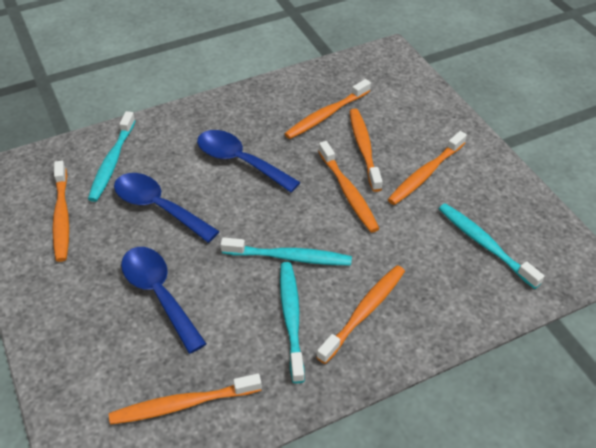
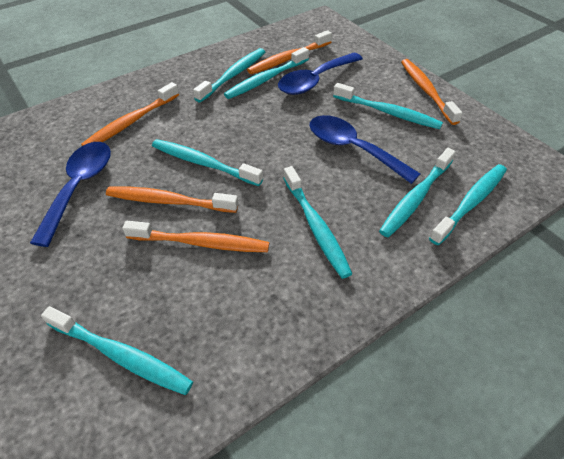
orange toothbrush: [52,161,69,262] [109,373,262,425] [284,79,371,139] [317,265,405,364] [318,141,379,233] [350,109,383,192] [388,131,467,205] = 7 -> [81,82,179,146] [106,186,238,213] [122,221,269,252] [247,30,332,74] [401,59,463,125] = 5
turquoise toothbrush: [88,111,136,202] [220,237,352,265] [280,262,305,383] [439,203,544,289] = 4 -> [41,306,193,395] [152,139,263,186] [193,48,265,102] [224,47,309,99] [283,166,352,279] [333,83,443,129] [379,148,456,237] [429,164,507,245] = 8

